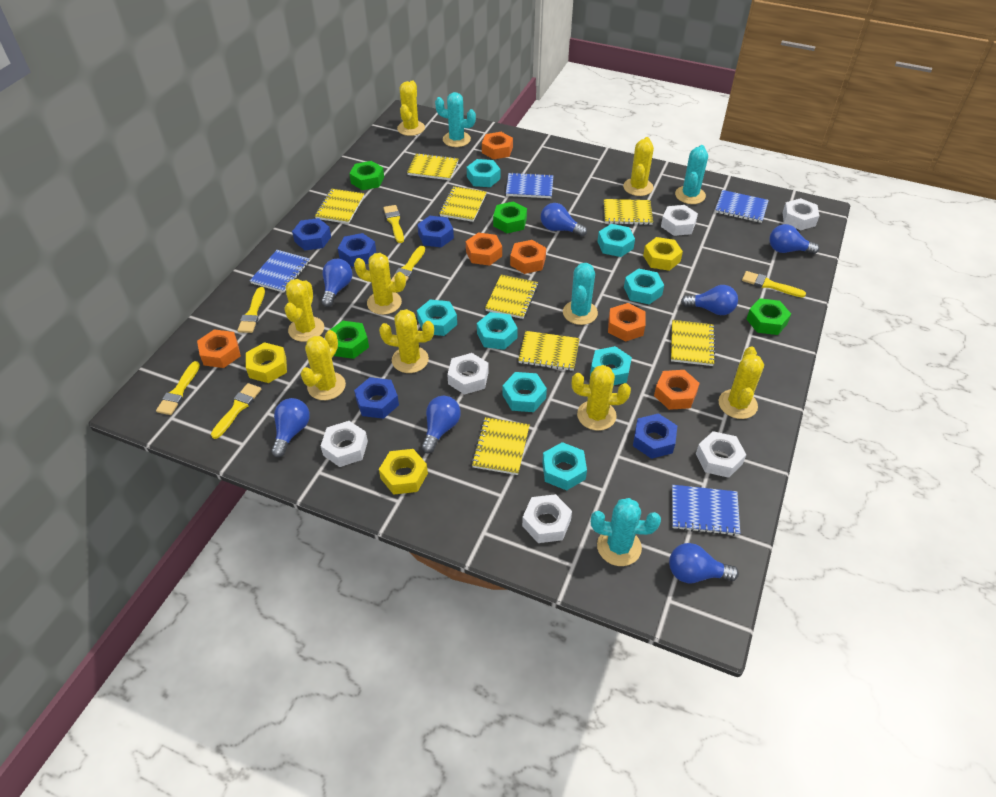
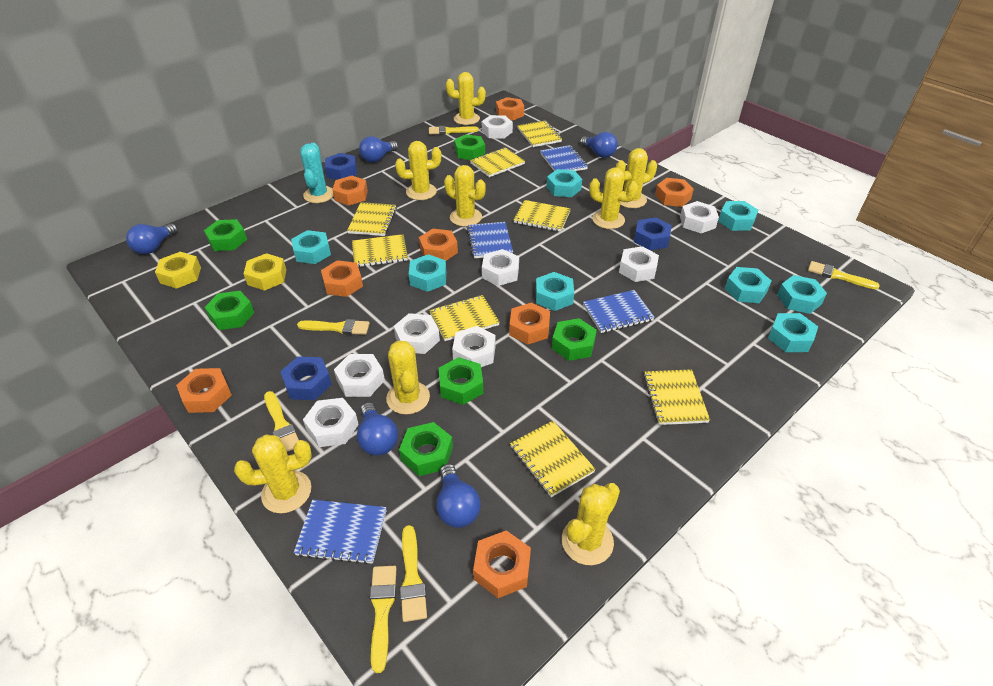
blue light bulb: [271,398,310,457] [321,259,352,307] [421,396,461,453] [541,203,587,237] [669,543,739,583] [681,285,738,315] [769,224,819,254] = 7 -> [126,223,178,254] [357,402,398,456] [359,136,398,163] [436,464,481,528] [580,132,618,158] = 5
blue nut: [292,218,331,250] [338,233,376,267] [354,377,399,419] [417,216,454,247] [633,413,677,459] = 5 -> [280,356,332,400] [325,153,357,180] [634,217,672,250] = 3
green nut: [330,321,369,359] [349,161,384,190] [493,201,527,233] [747,298,791,335] = 4 -> [204,219,247,251] [204,291,254,330] [399,422,453,476] [439,357,483,405] [454,134,485,160] [552,318,597,361] = 6
orange nut: [197,329,241,368] [466,232,502,266] [482,132,513,159] [510,240,546,274] [608,303,646,342] [654,370,700,410] = 6 -> [176,368,232,413] [321,260,363,297] [332,176,368,206] [419,229,458,261] [473,530,531,598] [496,97,524,121] [509,302,550,344] [655,178,694,207] = 8
turquoise cactus: [435,92,476,147] [563,263,598,325] [591,498,661,566] [675,145,708,204] = 4 -> [300,142,333,203] = 1
white nut: [321,421,368,467] [447,353,489,395] [522,494,572,543] [661,205,698,236] [696,431,746,478] [782,198,819,230] = 6 -> [303,398,359,447] [334,354,385,397] [394,313,440,354] [452,326,495,367] [482,115,513,139] [482,249,519,286] [619,246,659,282] [680,201,719,233] = 8
yellow nut: [246,342,287,383] [379,449,428,495] [643,237,683,271] = 3 -> [155,252,201,289] [244,253,286,291] = 2

